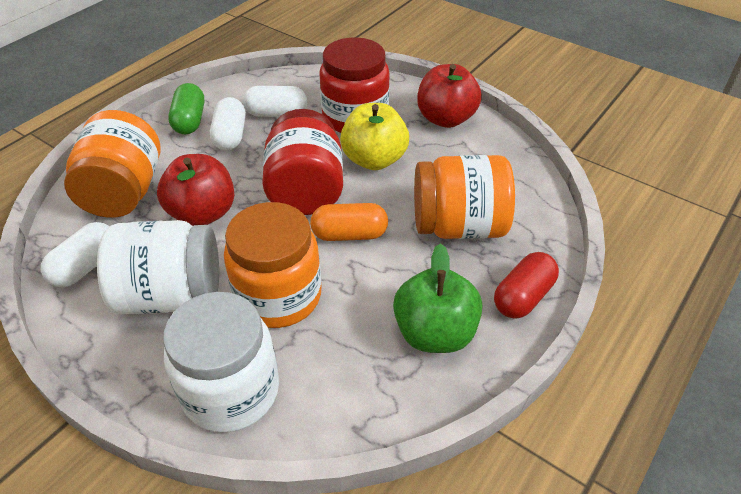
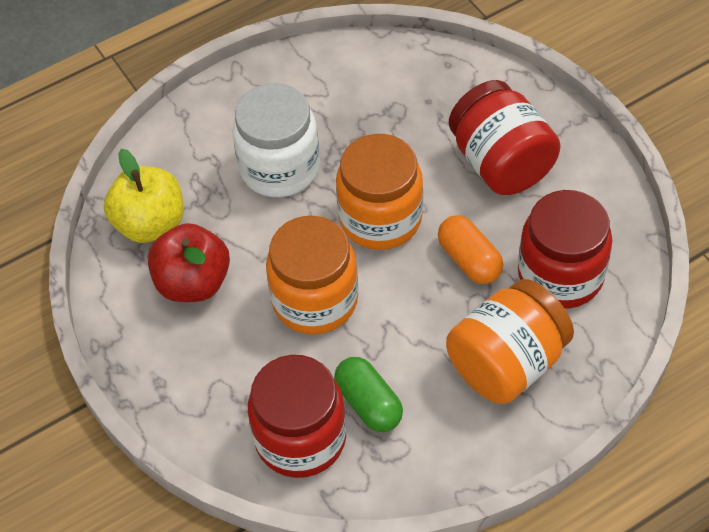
green apple: [393,243,482,353] = 1 -> none = 0
red apple: [157,154,234,226] [417,64,482,128] = 2 -> [148,223,230,302] = 1
red capsule: [494,252,559,319] = 1 -> none = 0
red jar: [262,109,343,215] [320,37,390,133] = 2 -> [248,355,346,478] [449,80,561,195] [518,190,612,309] = 3
white capsule: [41,222,109,287] [210,97,246,150] [243,86,307,117] = 3 -> none = 0
white jar: [97,220,219,314] [163,292,279,433] = 2 -> [232,83,320,197] = 1

